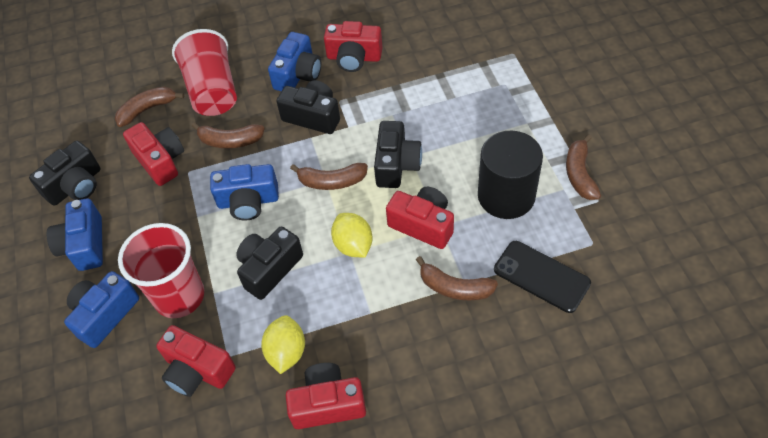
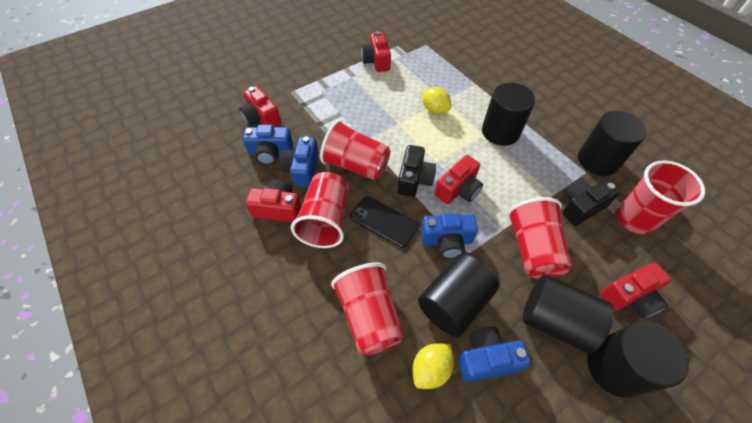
black camera: [29,141,101,206] [236,227,303,300] [276,80,340,134] [374,121,422,188] = 4 -> [397,145,436,197] [562,178,620,226] = 2
black cylinder: [478,131,543,219] = 1 -> [418,254,499,337] [482,83,535,146] [523,274,614,354] [578,111,647,176] [587,321,689,398] = 5
brown banana: [115,87,184,127] [192,122,264,148] [290,163,368,190] [416,256,498,301] [566,134,601,200] = 5 -> none = 0
red cup: [118,223,204,318] [172,29,237,116] = 2 -> [291,172,349,248] [320,120,391,180] [331,263,404,355] [507,197,572,279] [616,161,705,234] = 5

